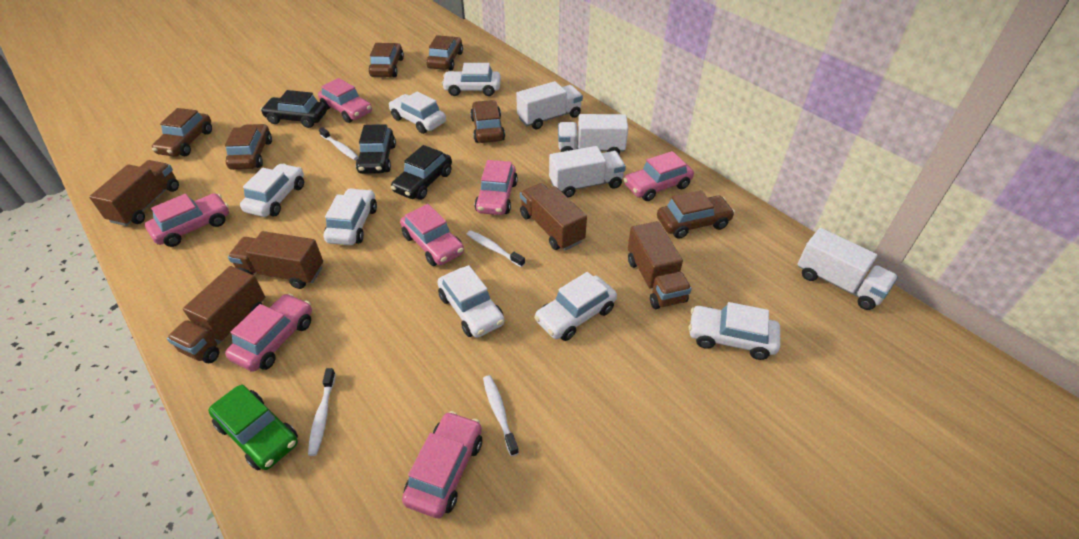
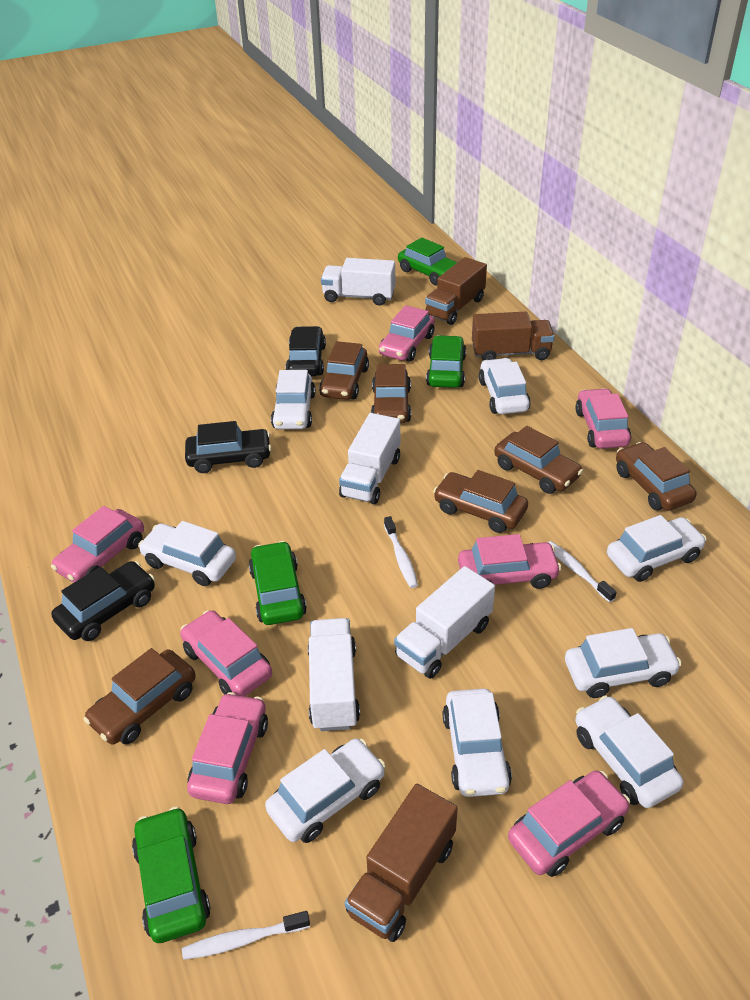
brown truck: [89,160,179,226] [167,266,265,363] [228,231,323,289] [520,183,587,250] [628,221,692,309] = 5 -> [345,784,458,942] [425,257,487,325] [472,312,555,361] = 3
green car: [208,384,298,470] = 1 -> [132,806,211,943] [249,541,307,625] [398,238,458,286] [426,335,466,388] = 4
white car: [240,163,304,217] [324,188,377,245] [389,91,446,134] [437,265,504,338] [442,63,501,96] [534,272,617,341] [689,302,780,360] = 7 -> [138,521,236,586] [265,739,386,843] [271,370,315,429] [442,689,512,797] [479,358,531,414] [565,628,682,698] [575,695,683,808] [607,515,707,582] = 8
white toothbrush: [308,368,336,456] [319,127,359,160] [467,230,525,267] [483,375,519,456] = 4 -> [182,911,310,960] [384,516,418,588] [547,541,617,603] = 3

